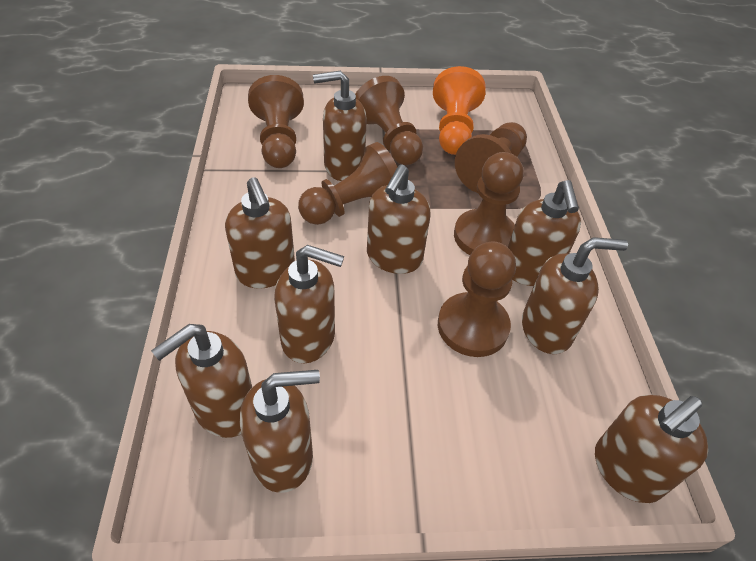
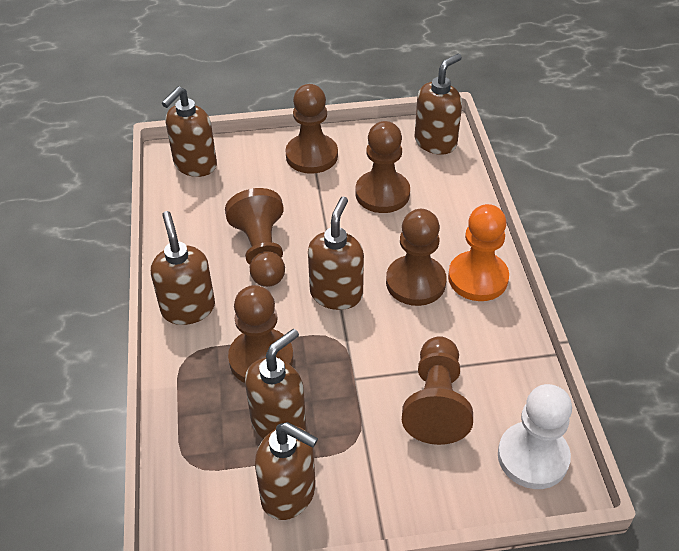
brown soap dispenser: [151,324,252,438] [225,177,295,289] [240,370,320,493] [274,245,344,363] [313,70,367,181] [367,165,431,274] [508,180,581,286] [522,237,628,354] [595,395,708,503] = 9 -> [151,211,215,325] [162,86,217,177] [245,329,306,439] [255,422,318,520] [308,197,364,310] [415,54,462,155] = 6
white pawn: none = 0 -> [498,384,572,489] = 1

